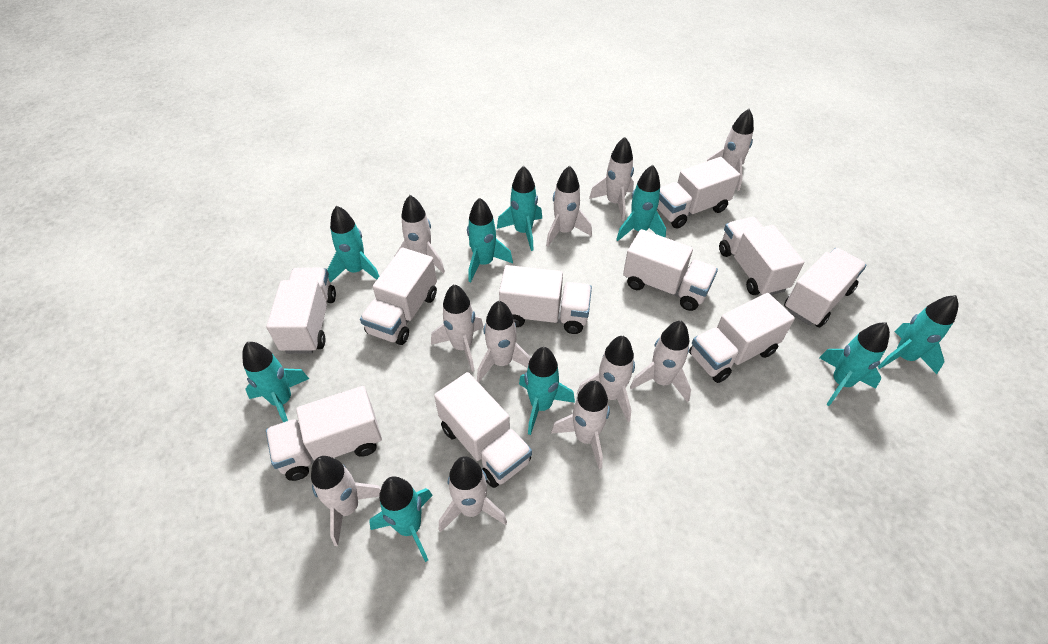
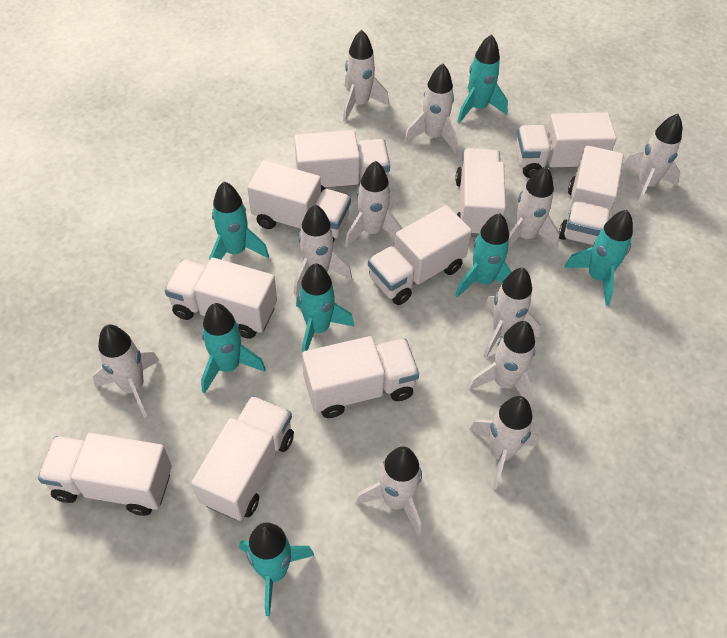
turquoise rocket: [242,342,309,422] [327,205,379,283] [369,476,433,562] [467,198,513,283] [497,166,542,251] [519,347,575,435] [616,165,666,241] [819,322,890,406] [878,295,958,374] = 9 -> [201,303,266,394] [209,181,269,261] [239,522,314,616] [296,263,354,353] [455,213,512,297] [457,34,508,123] [564,210,633,306] = 7

